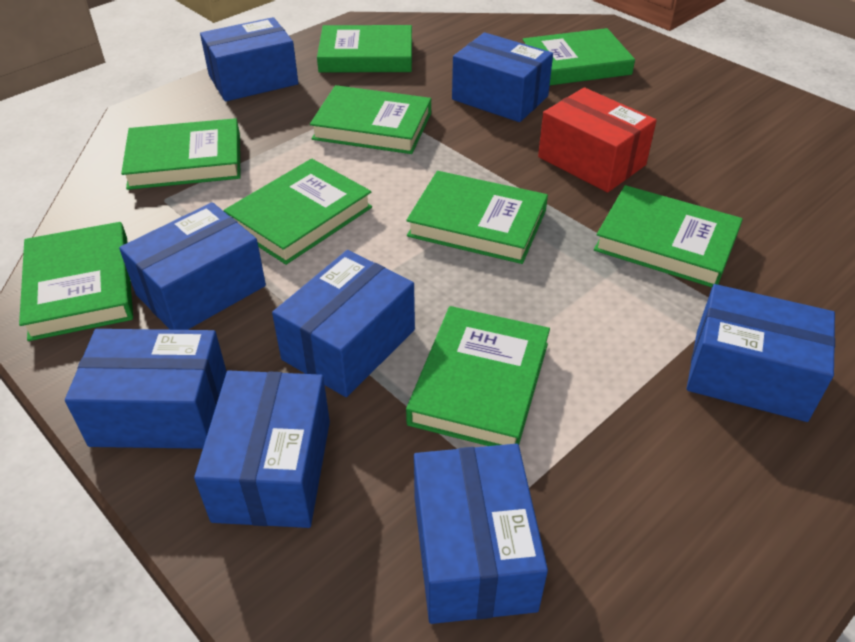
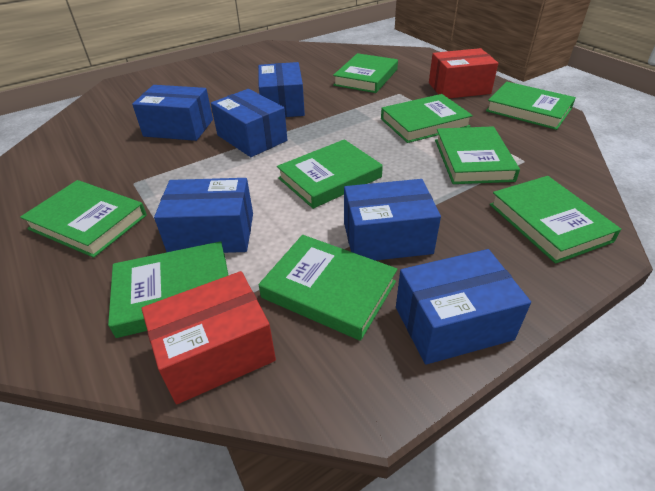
blue box: [65,329,227,449] [119,202,266,330] [194,371,330,528] [200,17,298,102] [272,250,415,397] [414,444,548,624] [452,32,553,122] [687,284,835,422] = 8 -> [132,85,213,141] [154,178,253,253] [211,89,287,157] [258,62,305,117] [344,179,441,261] [396,249,531,365] = 6
red box: [538,87,657,193] = 1 -> [142,271,276,404] [429,48,498,98] = 2

